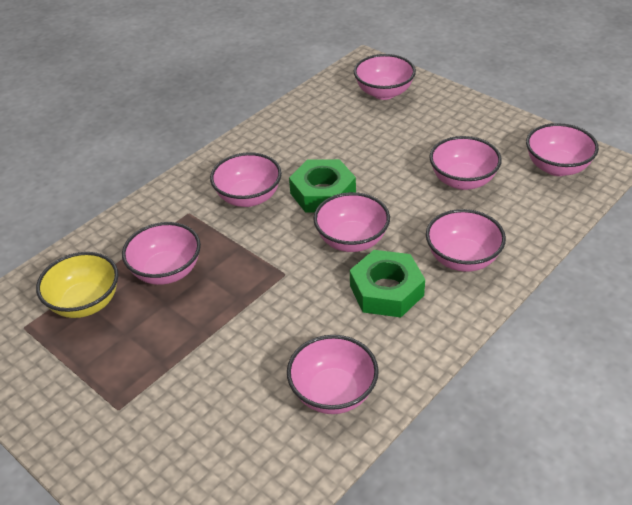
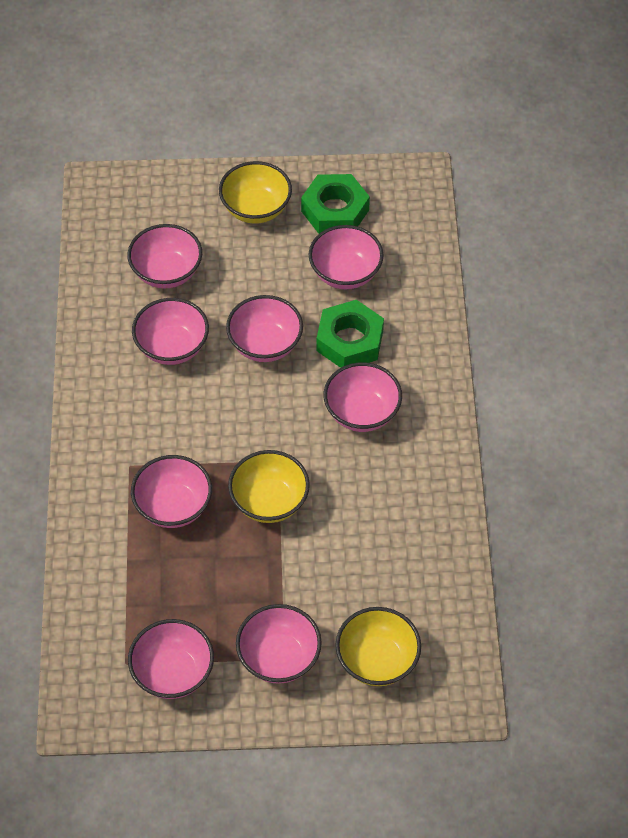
yellow bowl: [36,252,118,318] = 1 -> [219,161,292,224] [228,450,310,523] [335,607,421,686] = 3

